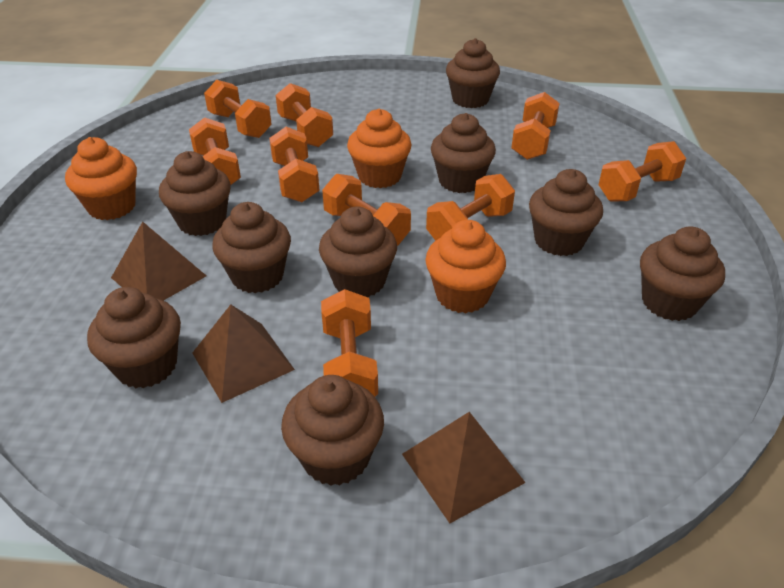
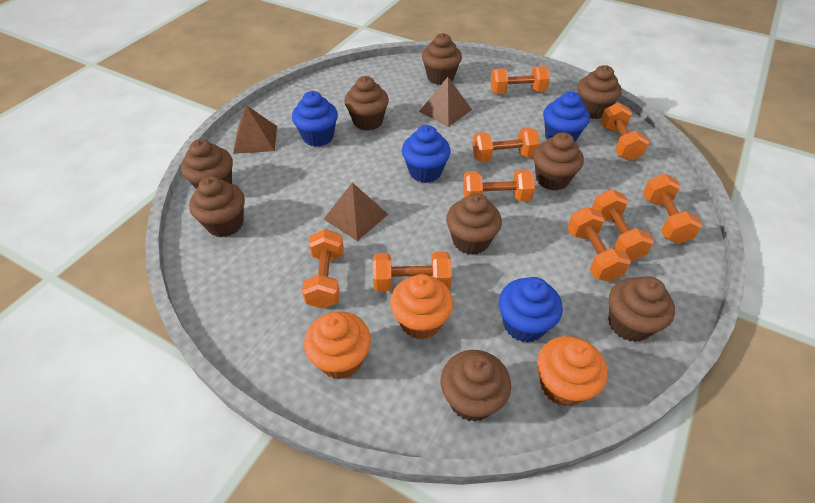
blue cupcake: none = 0 -> [292,91,338,147] [402,125,451,183] [499,277,563,343] [543,91,590,142] = 4

